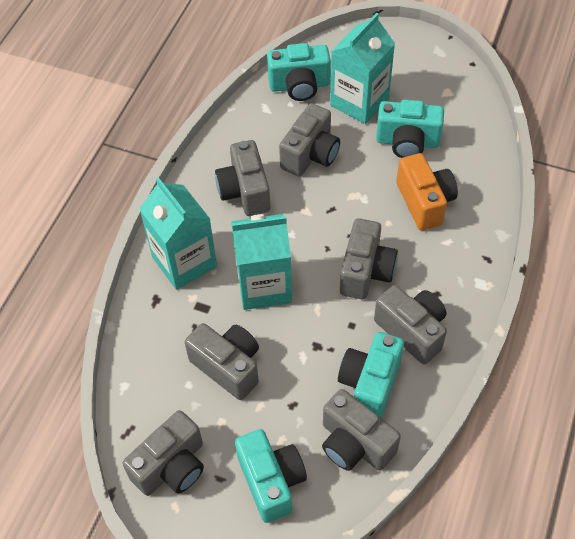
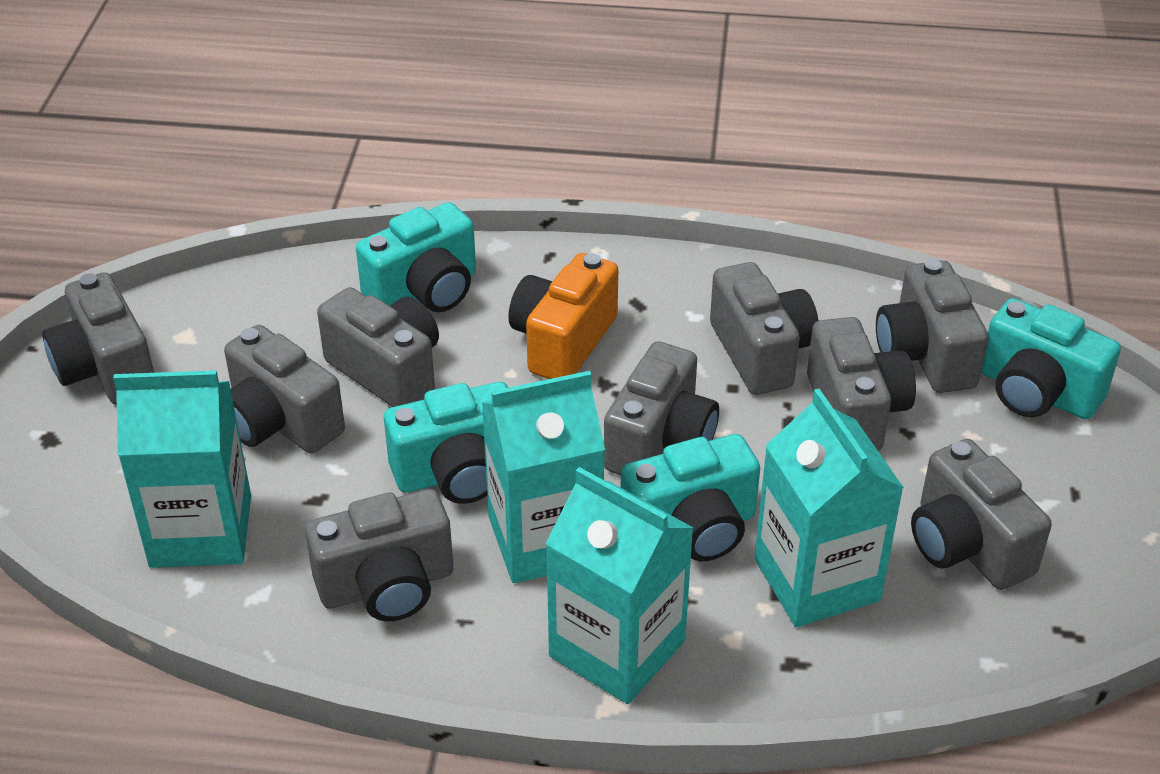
grey camera: [122,410,204,496] [185,323,259,400] [215,140,270,216] [279,103,340,177] [322,389,401,471] [340,218,398,299] [374,285,447,364] = 7 -> [42,272,154,405] [224,325,345,454] [305,489,453,621] [317,287,439,407] [604,341,719,475] [710,262,819,395] [807,317,916,451] [876,259,989,393] [911,439,1052,590] = 9
turquoise carton: [139,177,217,290] [231,214,292,310] [330,13,395,124] = 3 -> [113,370,251,568] [482,371,605,583] [545,467,693,704] [754,389,904,627] = 4

